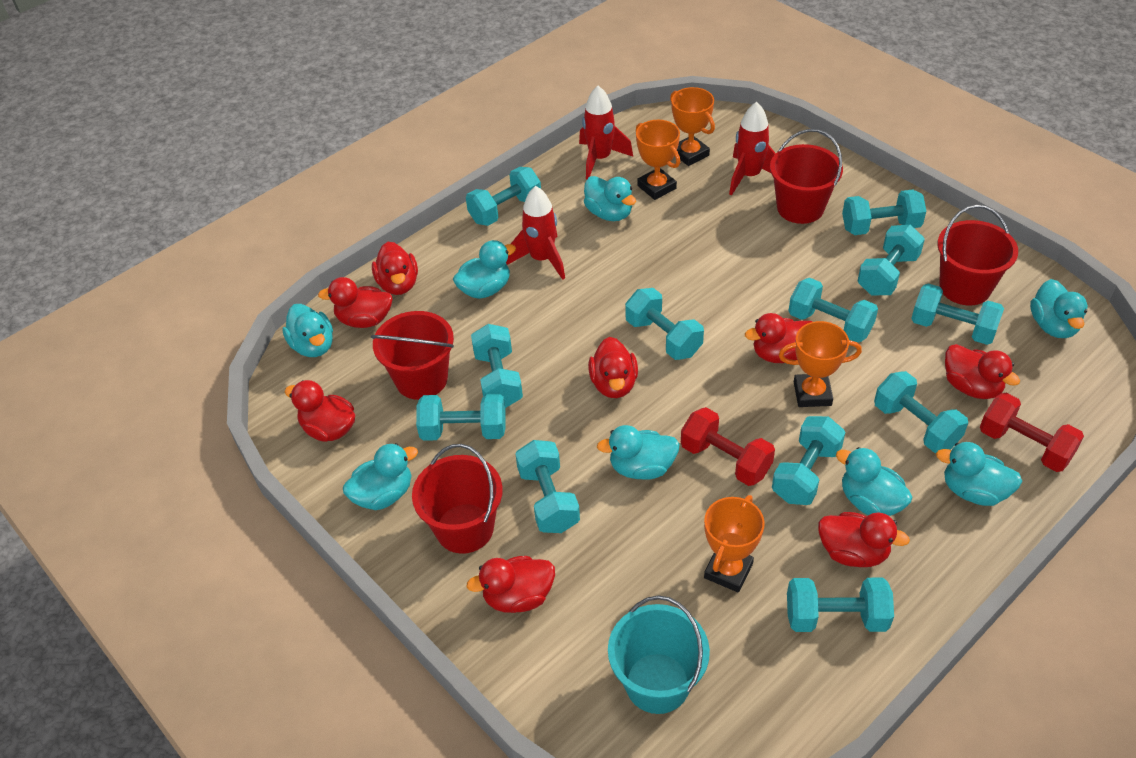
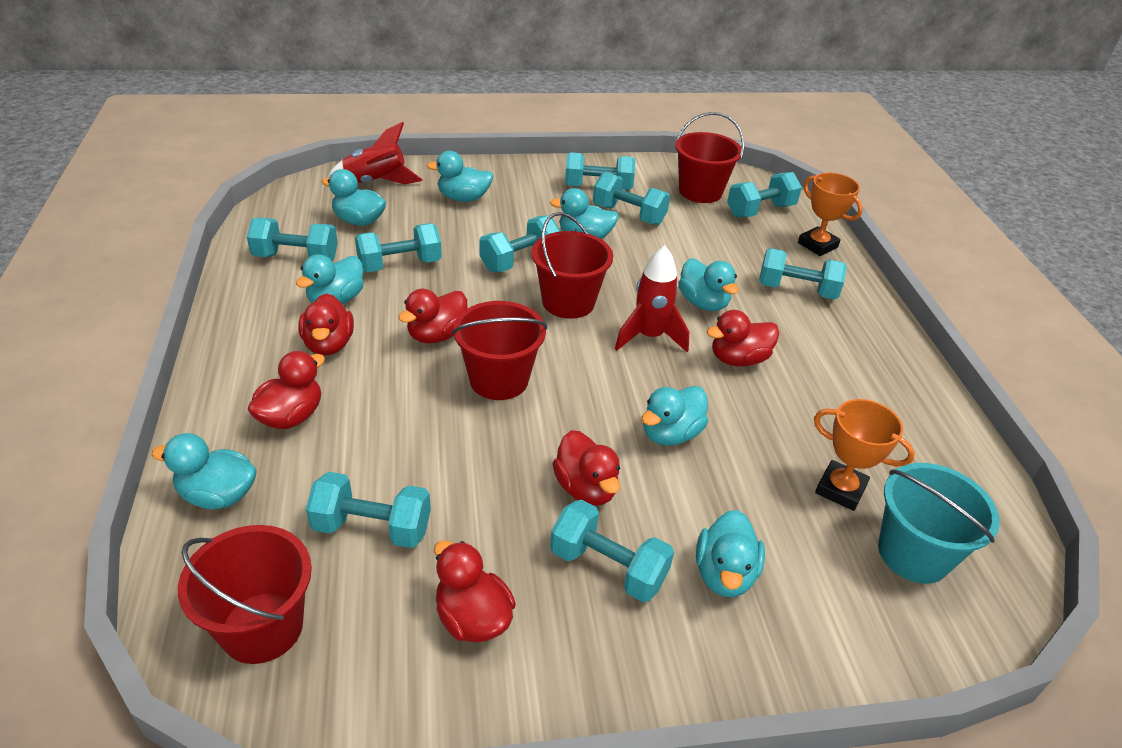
orange trophy: [636,120,680,200] [670,87,715,166] [704,495,765,592] [779,321,862,407] = 4 -> [798,173,863,256] [814,399,915,511] = 2
red duck: [284,380,355,442] [318,277,393,328] [372,242,418,295] [466,556,555,613] [588,337,638,398] [745,313,812,363] [818,512,910,567] [945,344,1020,399] = 8 -> [247,351,325,429] [298,293,354,356] [398,289,468,343] [434,540,516,642] [552,430,620,506] [707,310,779,366] = 6
red dumbbell: [681,407,775,486] [980,393,1084,472] = 2 -> none = 0
red rocket: [506,186,565,280] [579,86,633,179] [729,102,776,195] = 3 -> [327,122,423,185] [615,246,689,352] = 2
turquoise dumbbell: [416,394,506,441] [466,167,541,226] [471,324,523,408] [515,440,580,533] [625,288,704,360] [772,416,846,505] [787,578,894,632] [789,278,878,343] [842,190,926,235] [858,225,925,295] [874,371,968,453] [911,284,1004,345] = 12 -> [247,218,338,261] [306,472,431,548] [355,223,442,272] [479,215,560,272] [550,500,674,602] [565,152,635,190] [593,172,670,225] [727,172,802,217] [759,248,847,300] = 9

